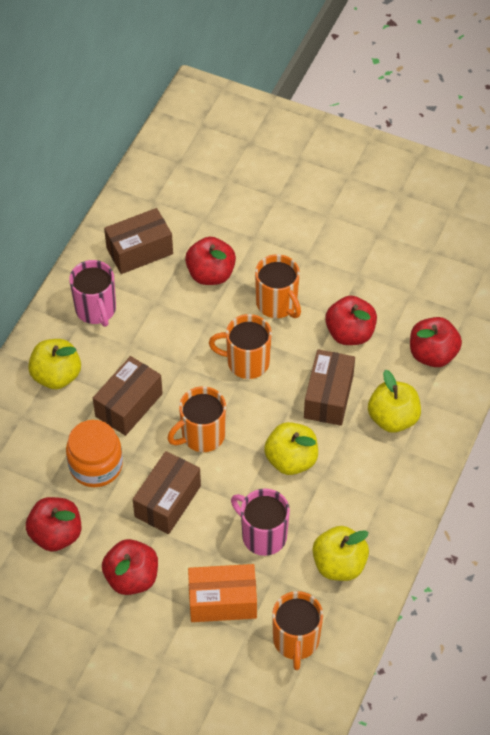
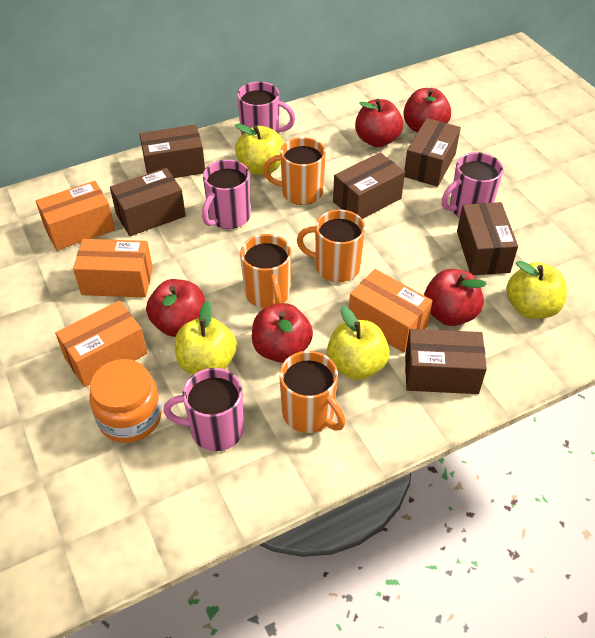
brown box: [93,356,163,436] [104,208,173,274] [133,451,201,534] [304,349,355,426] = 4 -> [110,168,186,236] [139,124,205,178] [333,152,405,219] [404,118,461,187] [405,329,487,394] [457,202,518,275] = 6
orange box: [188,564,257,622] = 1 -> [36,181,115,251] [55,301,147,387] [73,239,153,297] [349,269,433,353] = 4
pink mug: [69,260,116,327] [231,488,290,556] = 2 -> [163,368,244,451] [202,160,251,229] [237,82,295,135] [442,152,503,218] = 4

